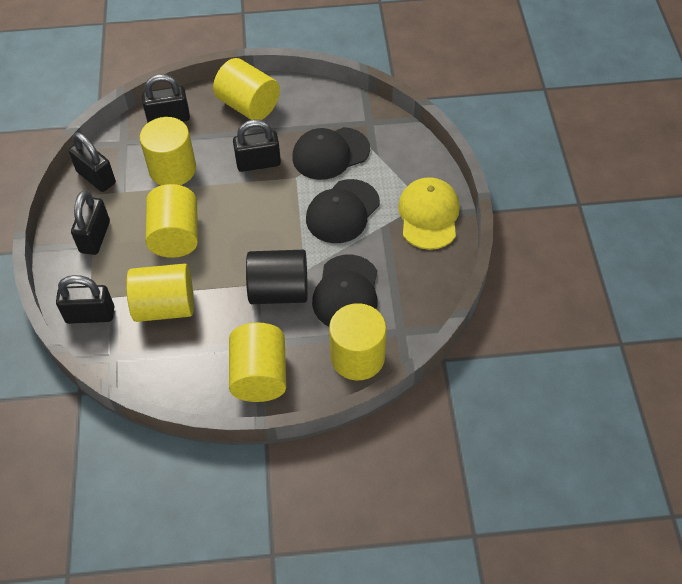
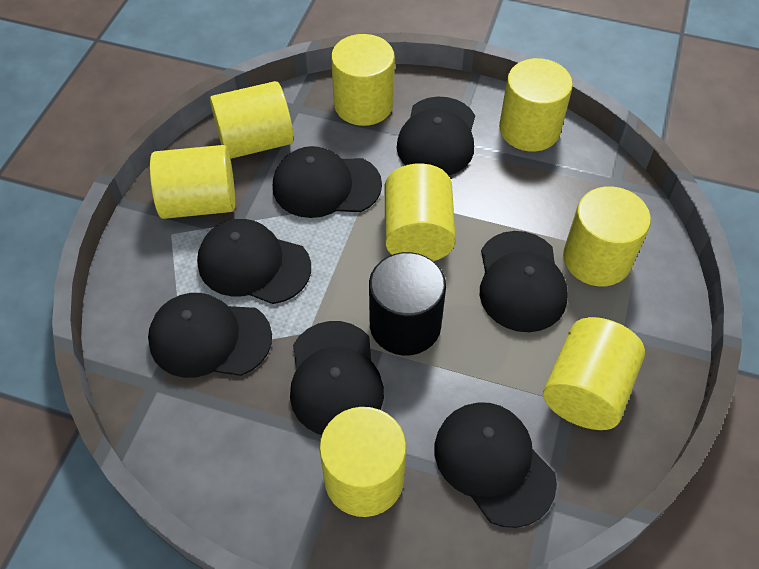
black cap: [292,127,370,180] [306,179,380,243] [312,255,377,326] = 3 -> [148,293,272,378] [197,219,311,304] [273,146,382,218] [290,321,384,435] [397,97,475,176] [434,402,557,528] [480,231,568,332] = 7
black padlock: [56,275,114,324] [68,132,116,192] [71,190,110,255] [142,74,190,122] [233,119,281,172] = 5 -> none = 0
yellow cap: [398,177,460,250] = 1 -> none = 0
yellow cylinder: [126,263,194,322] [140,117,196,185] [146,184,198,258] [213,58,280,120] [229,323,286,402] [329,303,386,381] = 6 -> [150,145,235,219] [210,81,294,159] [319,407,406,517] [331,34,395,126] [385,164,456,261] [499,58,573,152] [543,317,645,430] [563,186,651,286] = 8

